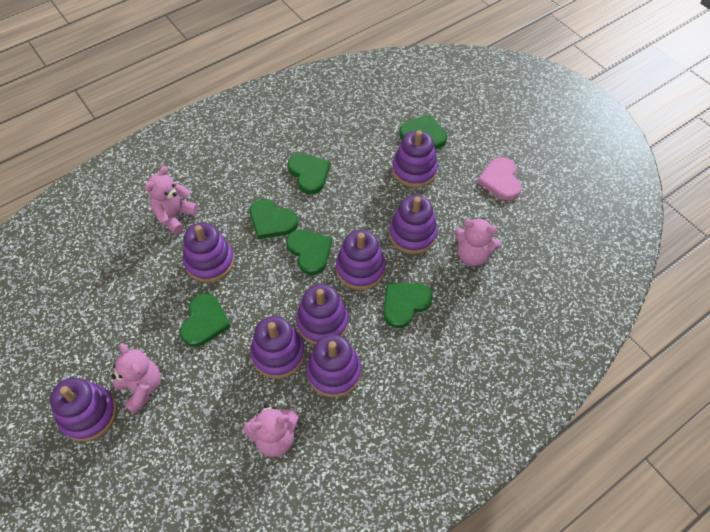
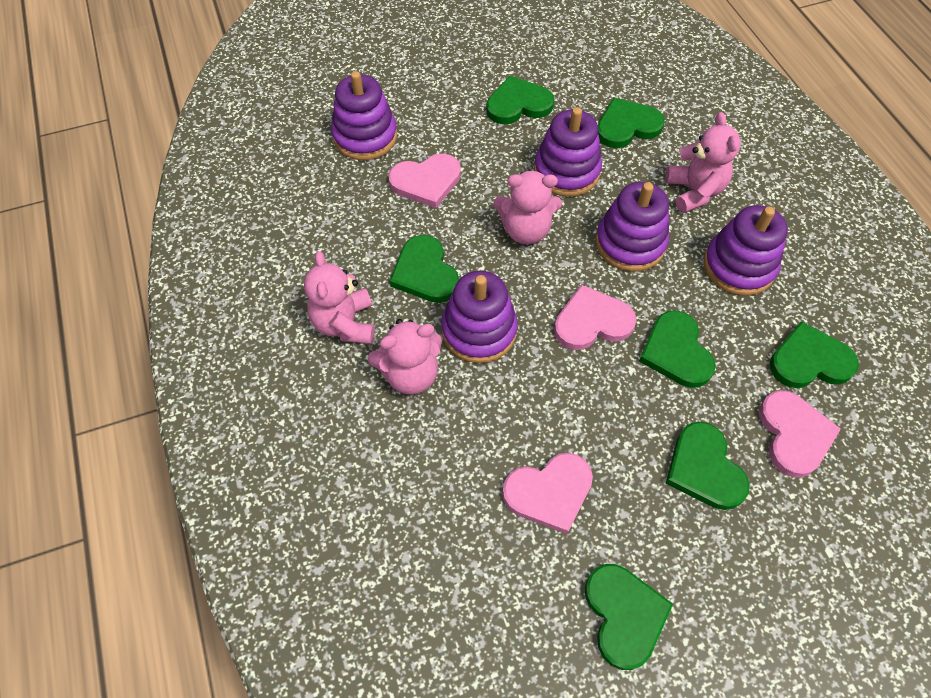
green heart: [180,293,231,347] [250,199,298,239] [286,229,332,275] [287,153,331,194] [383,283,433,328] [399,114,447,149] = 6 -> [390,235,459,303] [486,76,554,124] [585,564,673,670] [598,98,665,148] [639,310,716,388] [666,422,750,510] [770,321,859,388] = 7
pink heart: [477,157,521,200] = 1 -> [388,154,461,208] [502,453,593,534] [554,285,636,350] [759,390,841,478] = 4
purple stacking toy: [50,378,117,442] [183,223,234,283] [250,316,305,379] [296,284,349,345] [306,334,361,398] [336,230,386,290] [389,195,438,254] [392,130,438,188] = 8 -> [331,71,397,160] [441,271,518,363] [534,107,602,197] [595,182,669,271] [704,205,788,296] = 5

